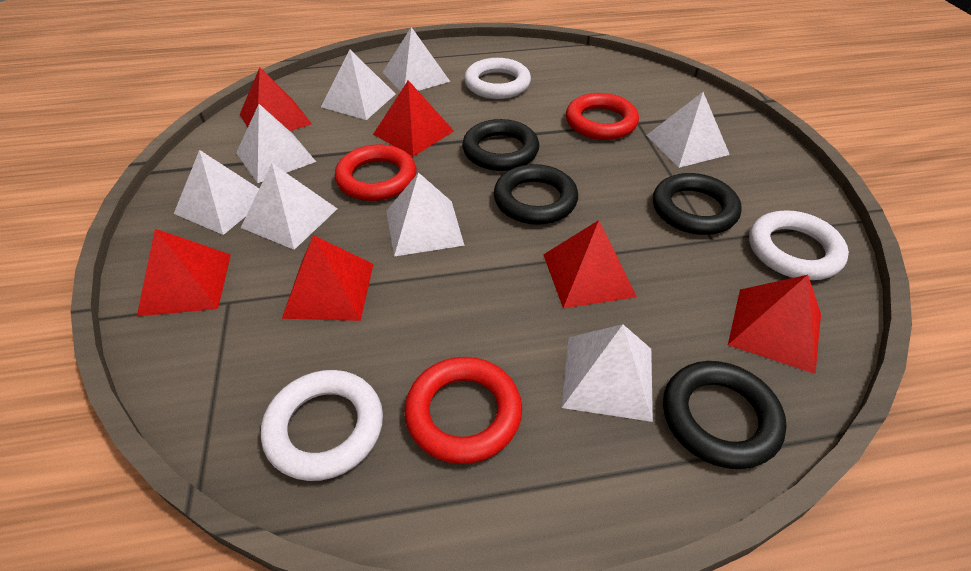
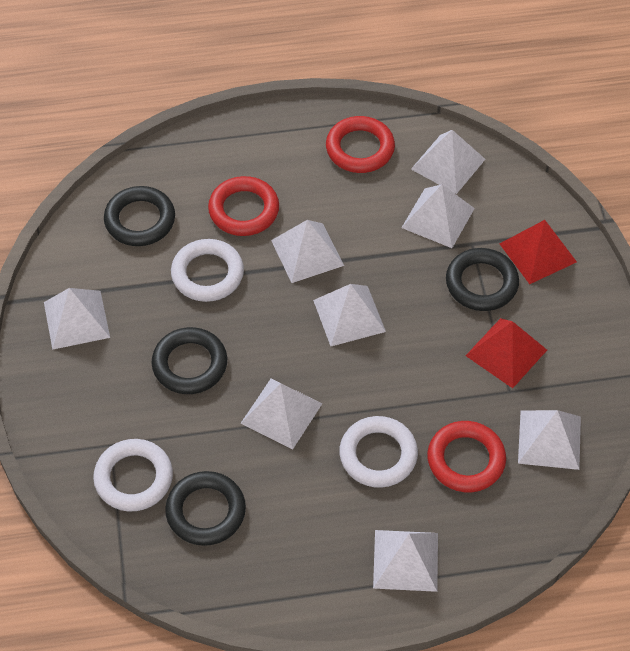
red pyramid: [137,229,231,316] [240,67,312,131] [282,235,373,321] [373,80,454,157] [543,220,637,308] [728,275,821,374] = 6 -> [466,318,547,388] [499,220,577,284] = 2

